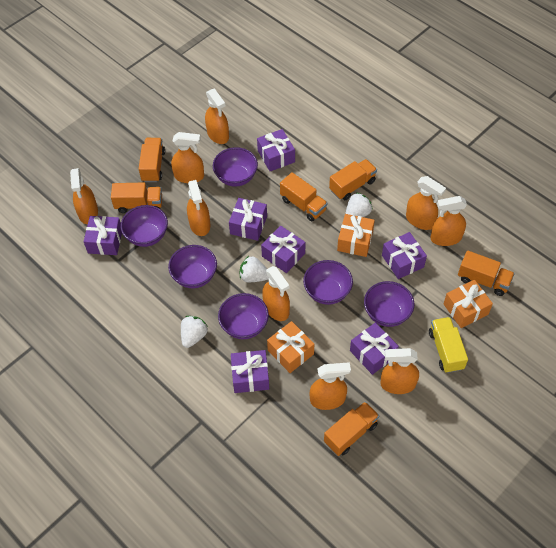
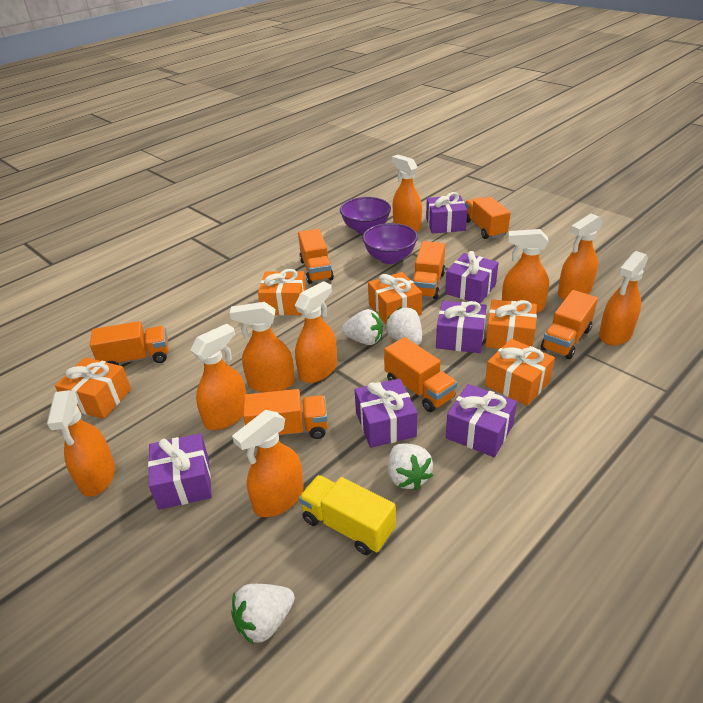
orange gift: [267,321,314,373] [337,214,375,257] [444,280,493,328] = 3 -> [55,357,131,419] [258,269,306,315] [368,272,422,324] [485,299,537,349] [485,339,555,406] = 5
orange truck: [111,182,162,213] [139,138,165,182] [280,172,327,221] [324,402,379,456] [329,159,377,200] [458,250,515,296] = 6 -> [90,321,168,365] [243,389,328,439] [298,229,334,284] [384,337,457,412] [412,241,445,299] [465,197,511,239] [541,290,598,359] = 7
purple bowl: [121,205,168,247] [168,245,217,288] [213,147,258,187] [218,293,269,339] [303,260,353,305] [364,281,415,327] = 6 -> [340,197,391,234] [362,223,418,264] = 2
purple gift: [83,216,122,255] [229,198,267,241] [231,350,269,393] [257,129,295,171] [261,225,305,273] [350,322,399,375] [382,232,427,279] = 7 -> [148,433,212,510] [355,379,417,448] [426,192,467,234] [436,301,487,353] [445,251,499,304] [446,384,517,457] = 6
white strawberry: [181,316,208,348] [240,256,269,282] [346,192,373,217] = 3 -> [231,584,295,645] [342,309,383,345] [385,307,422,345] [388,443,433,490] = 4

